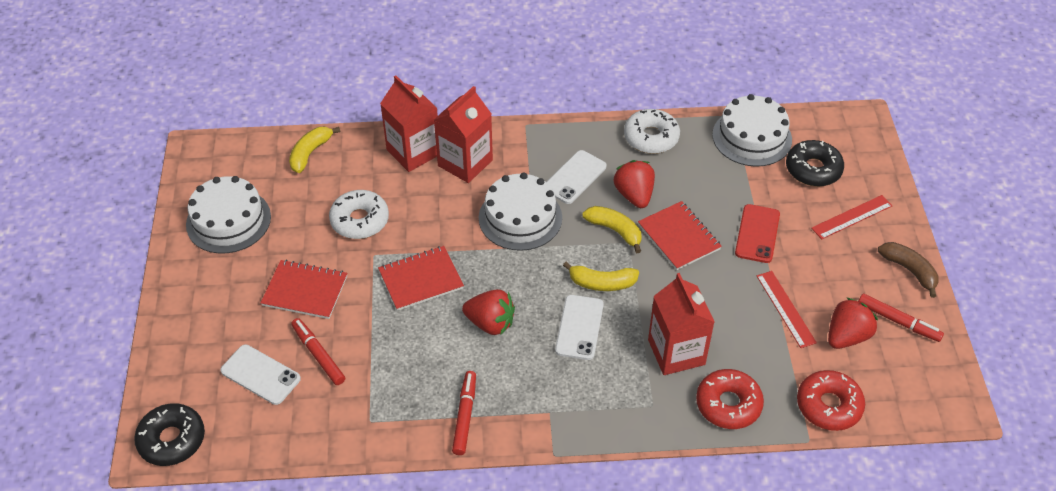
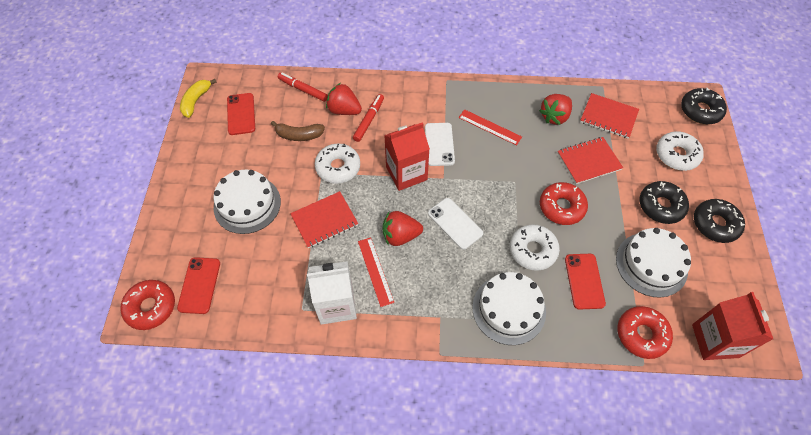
black donut: [134,403,205,466] [786,140,844,187] = 2 -> [639,181,689,224] [681,88,727,125] [694,199,745,243] = 3
red carton: [380,76,438,172] [434,86,493,183] [648,273,715,375] = 3 -> [384,122,430,191] [692,292,773,360] = 2
red donut: [696,369,764,429] [797,370,865,431] = 2 -> [120,280,175,330] [540,182,588,225] [617,306,673,359] = 3
red marker: [291,318,345,385] [452,371,476,455] [858,294,944,342] = 3 -> [278,73,328,102] [353,94,384,142] = 2
red phone: [735,204,780,263] = 1 -> [177,257,220,314] [227,93,255,135] [565,254,606,310] = 3
white carton: none = 0 -> [307,261,357,325] = 1
white donut: [329,190,389,239] [624,109,680,154] = 2 -> [315,143,360,184] [510,224,560,271] [656,131,704,171] = 3
white phone: [220,345,301,405] [546,150,606,204] [555,295,604,360] = 3 -> [425,123,455,166] [428,198,483,250] = 2
yellow banana: [289,127,340,173] [563,262,639,291] [582,206,642,253] = 3 -> [180,79,217,118] = 1

